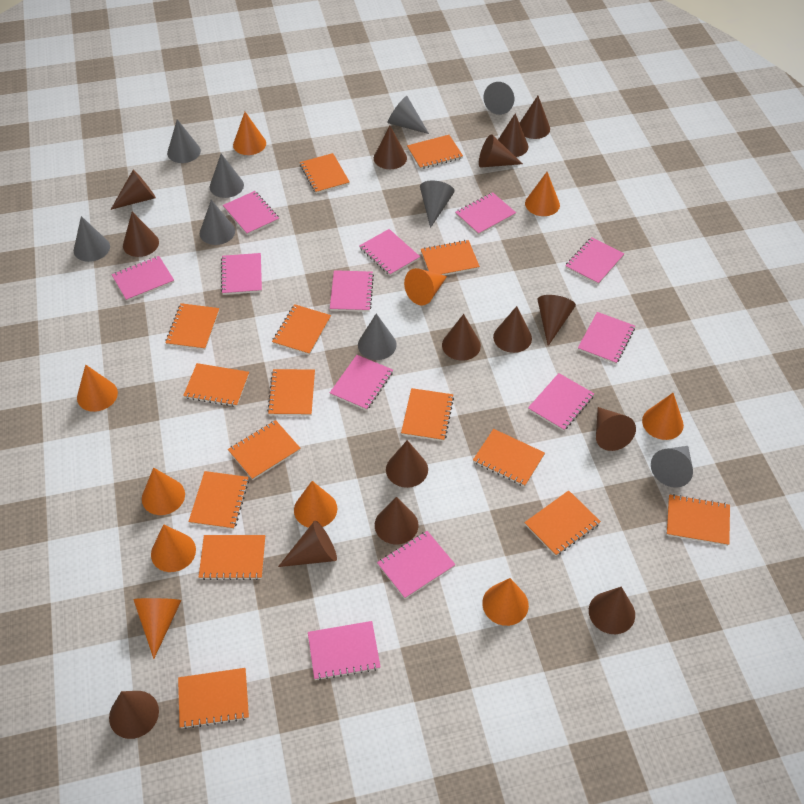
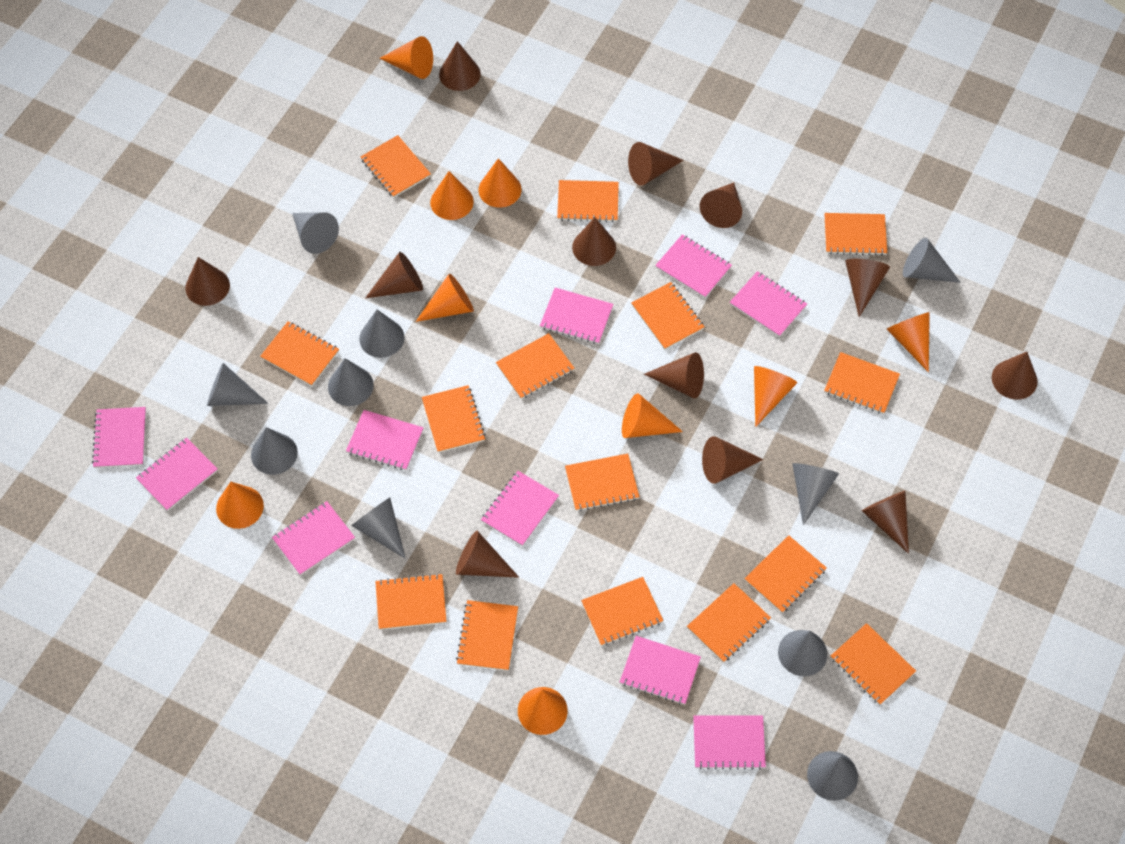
brown cone: [109,691,159,739] [111,170,156,210] [123,212,159,257] [278,521,337,567] [374,126,407,169] [375,497,418,544] [386,440,428,488] [442,314,481,361] [479,134,523,168] [493,306,532,353] [498,113,528,157] [520,96,550,139] [538,295,576,346] [589,587,635,634] [596,407,636,451] = 15 -> [185,257,230,306] [366,252,423,298] [439,41,481,91] [456,531,519,578] [572,217,616,266] [628,142,684,186] [644,352,704,399] [700,182,742,228] [702,436,764,484] [845,259,890,317] [862,491,909,554] [992,352,1038,400] = 12
grey cone: [74,216,110,262] [167,119,201,163] [200,200,235,245] [210,154,244,198] [358,314,397,360] [387,96,429,134] [420,181,454,228] [484,82,514,115] [651,446,693,488] = 9 -> [207,363,269,406] [251,427,298,475] [292,212,339,254] [328,358,374,406] [351,497,406,559] [359,309,404,358] [778,630,827,676] [792,463,839,525] [807,751,858,801] [903,238,961,283] = 10
orange cone: [77,365,118,412] [133,598,181,659] [142,468,185,515] [151,524,196,572] [233,112,266,155] [294,481,337,528] [404,268,447,305] [482,578,529,626] [525,172,560,216] [642,393,684,440] = 10 -> [216,482,264,529] [380,36,433,79] [416,273,474,322] [430,171,474,220] [478,158,522,208] [518,687,568,735] [622,393,683,438] [754,366,797,427] [887,312,930,372] = 9
pink notebook: [112,256,174,301] [221,253,262,295] [223,191,279,235] [308,621,380,680] [330,270,374,312] [330,355,393,411] [359,229,420,276] [377,531,456,599] [455,192,516,235] [528,373,595,431] [565,237,625,285] [578,312,635,364] = 12 -> [92,407,146,468] [136,437,218,511] [272,501,355,575] [346,410,423,470] [481,471,559,546] [540,288,613,344] [620,636,701,705] [655,234,732,298] [693,715,766,770] [730,271,807,337] = 10

